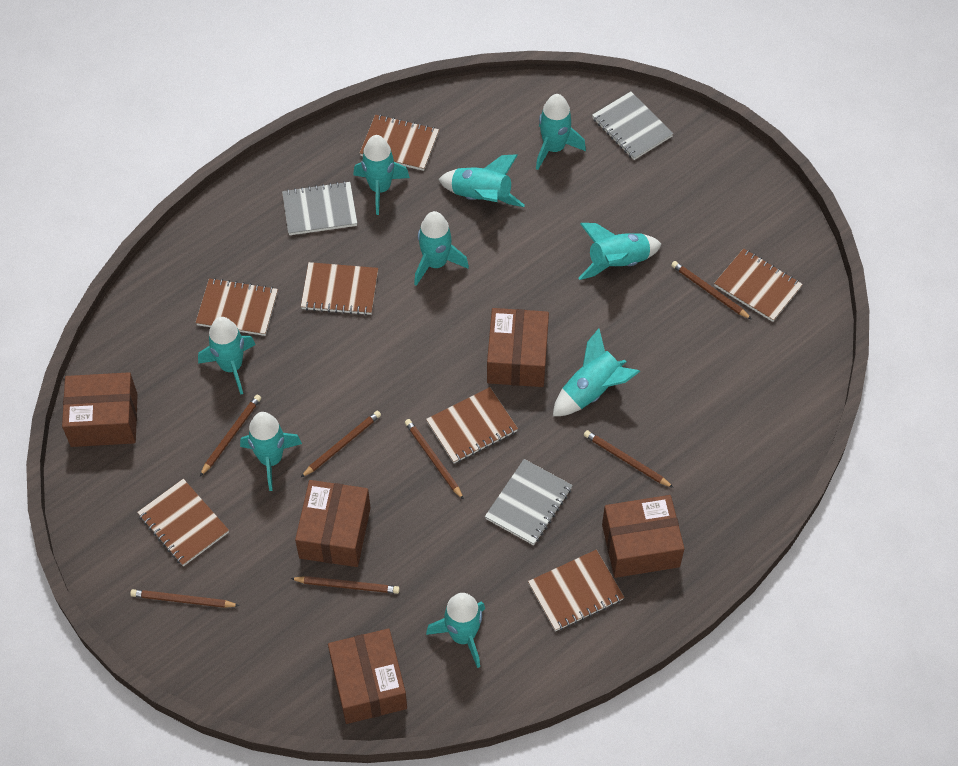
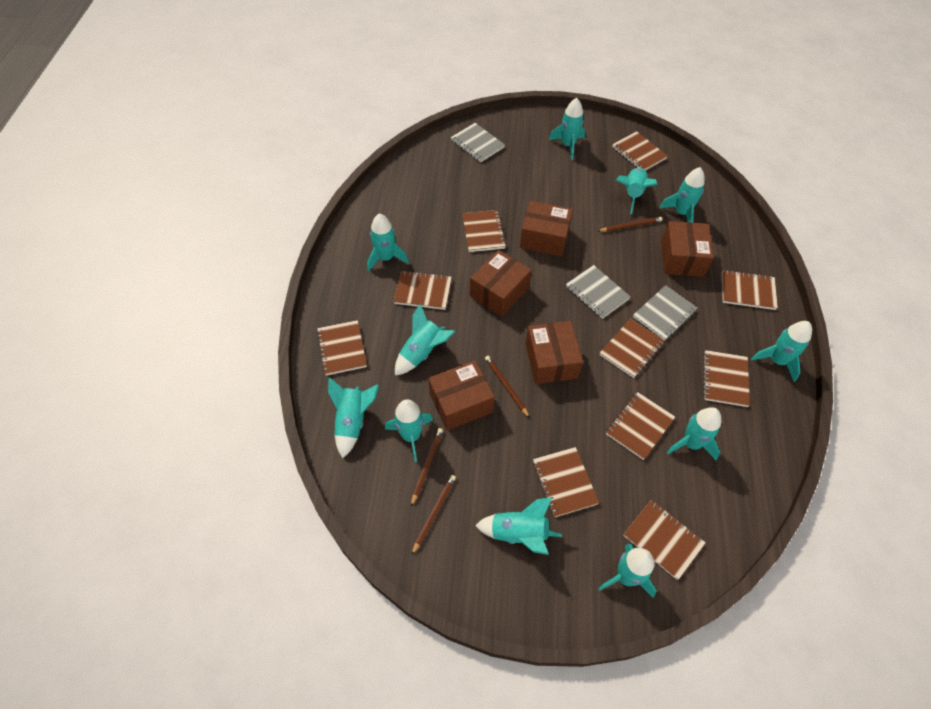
brown notebook: [137,479,229,566] [195,278,278,336] [301,262,378,315] [360,114,439,171] [426,387,518,463] [528,550,624,631] [714,248,803,322] = 7 -> [317,320,367,375] [393,270,452,310] [462,210,506,252] [533,447,599,517] [599,319,665,378] [606,392,675,460] [612,131,668,170] [623,500,706,580] [703,350,750,407] [722,270,778,310] = 10
brown pencil: [130,589,240,608] [200,395,261,476] [290,576,400,594] [301,411,381,477] [405,419,464,500] [584,430,674,488] [671,261,751,319] = 7 -> [411,428,443,507] [412,475,456,555] [485,356,530,418] [598,217,662,232] = 4
turquoise rocket: [198,317,255,395] [240,412,302,491] [353,135,410,215] [414,211,469,286] [426,593,485,668] [438,154,525,207] [536,94,586,170] [553,328,640,416] [578,223,662,280] = 9 -> [328,377,379,458] [367,213,409,272] [385,399,433,462] [395,304,456,375] [475,497,562,555] [549,98,585,160] [598,544,657,598] [616,168,657,214] [660,167,705,223] [667,407,721,461] [751,321,812,382] = 11

